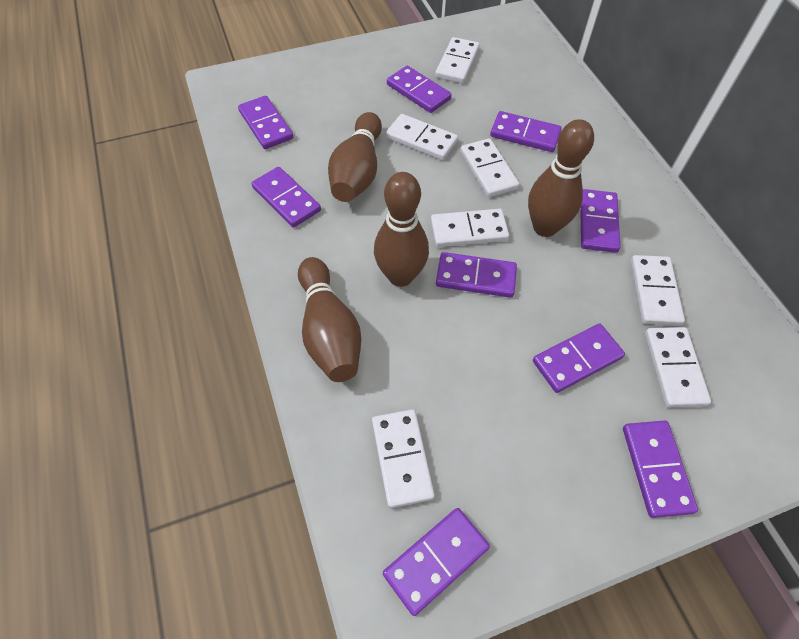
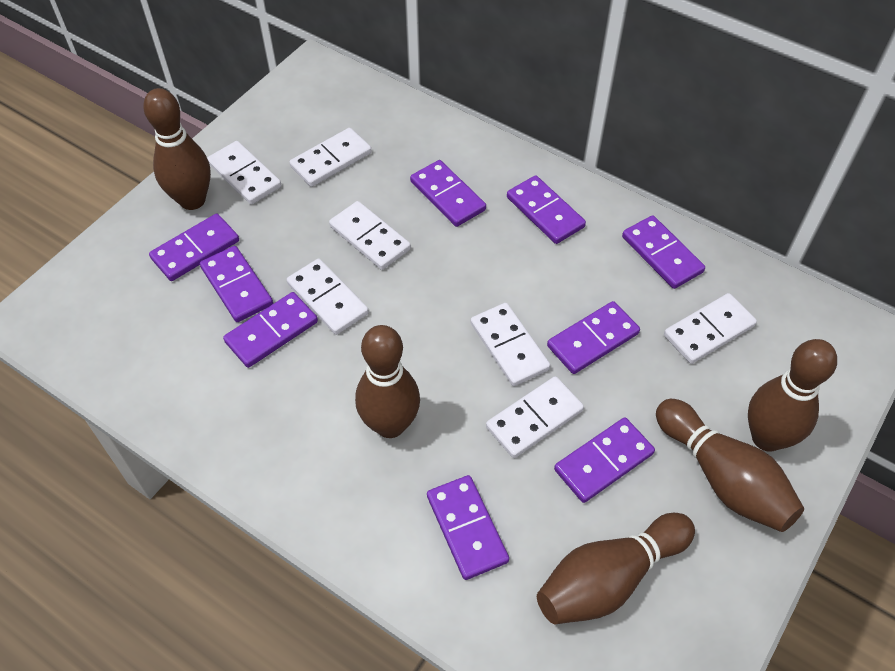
brown bowling pin: [298,257,361,382] [328,112,382,202] [374,172,429,287] [528,119,594,237] = 4 -> [143,88,211,210] [355,325,420,438] [537,513,695,624] [656,399,804,532] [748,339,837,452] = 5

